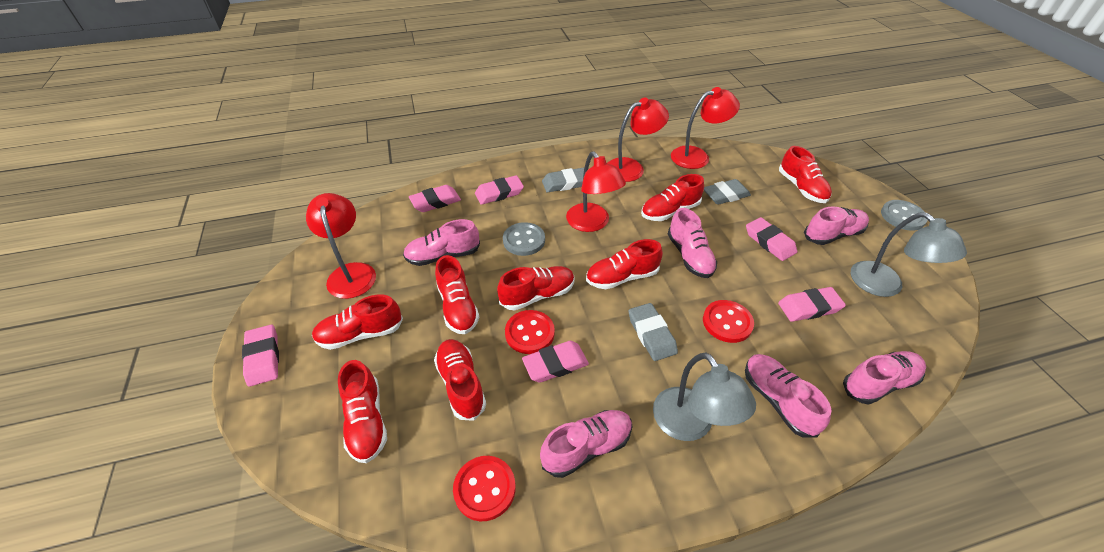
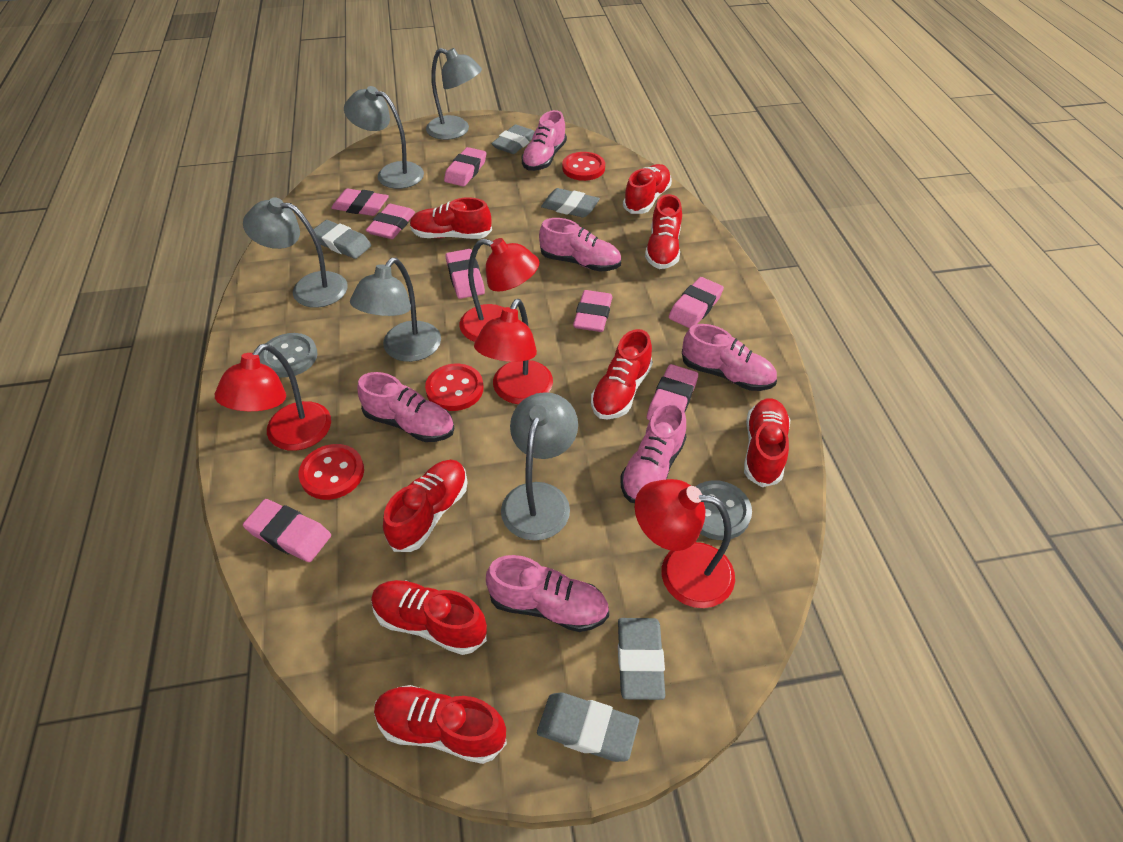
grey eraser: [542,168,584,192] [629,303,678,361] [704,179,751,205] = 3 -> [313,220,372,259] [491,124,534,154] [537,693,639,762] [541,188,600,218] [618,618,665,700] = 5
grey lamp: [653,353,756,441] [851,212,967,297] = 2 -> [243,197,348,308] [344,86,424,189] [350,258,441,362] [426,48,482,140] [501,392,578,541] = 5
pink eraser: [242,325,279,387] [409,185,461,212] [475,175,524,205] [522,341,589,382] [746,217,797,261] [778,287,846,322] = 6 -> [243,499,331,562] [331,188,389,216] [366,204,415,239] [444,147,487,186] [445,249,485,299] [573,290,612,332] [647,364,698,420] [669,277,724,328] = 8

